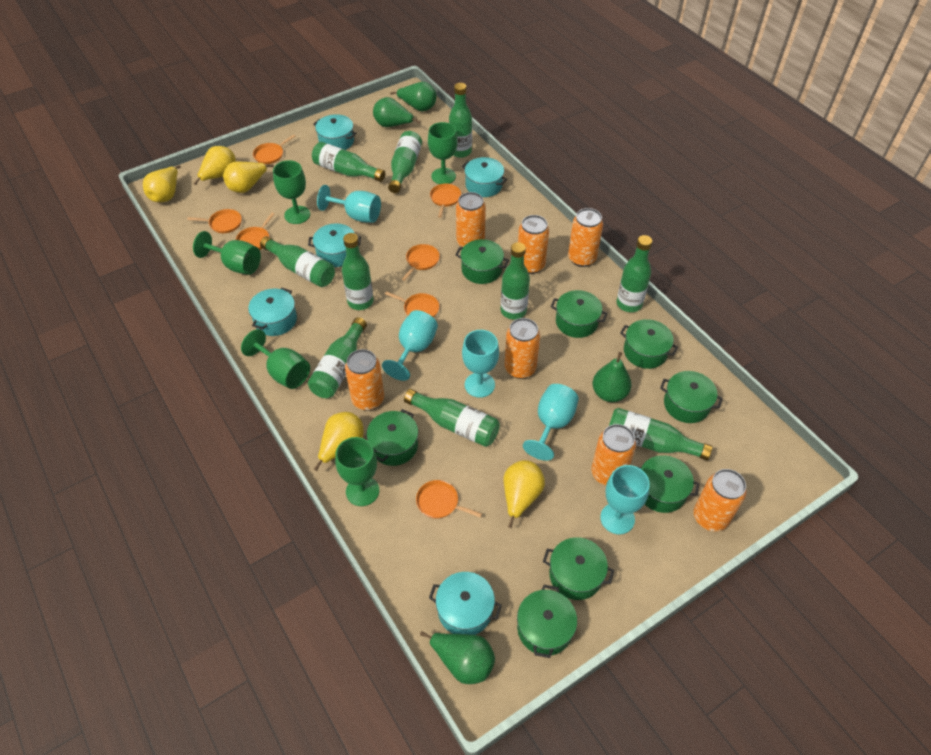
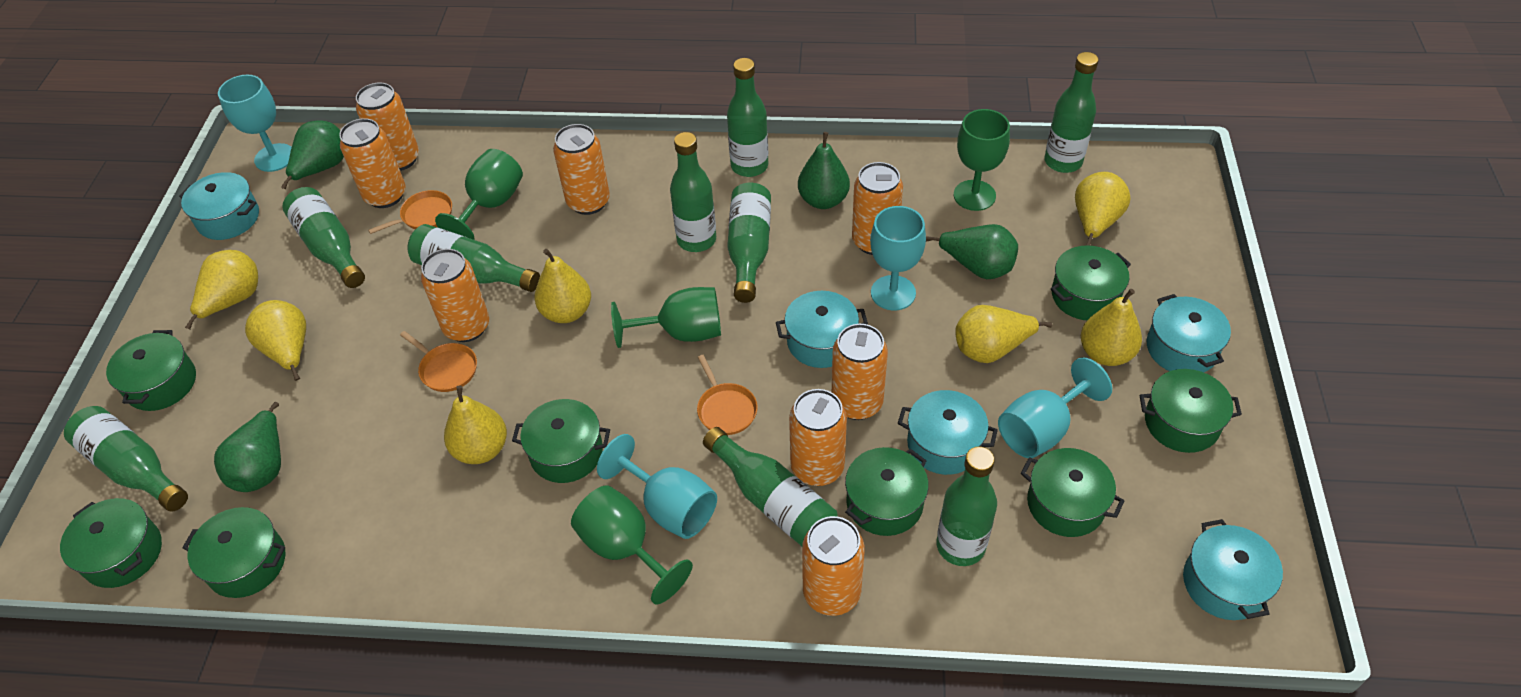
green bottle: [260,236,335,287] [308,317,367,398] [312,142,385,182] [342,233,374,310] [388,131,422,193] [404,389,500,447] [449,83,472,158] [501,242,530,319] [609,408,713,460] [616,235,652,312] = 10 -> [64,406,188,512] [282,187,365,288] [407,224,540,292] [670,132,716,252] [703,427,838,546] [727,58,768,177] [727,183,771,303] [937,446,997,566] [1044,52,1099,173] = 9
green goblet: [193,231,261,275] [241,329,310,389] [273,160,310,224] [335,437,379,506] [428,122,458,184] = 5 -> [435,149,523,240] [571,485,693,605] [611,287,721,348] [954,109,1010,211] = 4
orange can: [345,349,384,411] [456,192,486,248] [504,318,540,379] [518,215,549,274] [568,208,603,267] [591,424,636,485] [694,469,746,531] = 7 -> [339,118,406,208] [356,83,419,171] [421,249,489,342] [553,124,610,215] [789,389,847,486] [802,516,865,616] [832,324,888,420] [852,162,903,255] = 8
orange pan: [187,209,242,233] [236,213,274,250] [253,134,296,164] [385,291,439,318] [402,244,440,281] [416,480,482,519] [430,184,461,218] = 7 -> [368,190,452,234] [400,331,477,392] [697,355,758,435] = 3
turquoise goblet: [317,185,381,223] [382,310,438,381] [462,330,499,398] [523,384,579,461] [600,465,650,534] = 5 -> [218,75,292,172] [597,434,717,539] [870,206,926,310] [998,357,1112,458] = 4
yellow pear: [143,165,181,202] [194,146,236,185] [223,162,274,193] [314,412,364,471] [504,460,545,528] = 5 -> [185,250,258,330] [245,300,306,381] [444,385,507,464] [534,249,591,323] [955,305,1052,363] [1075,172,1131,246] [1081,289,1142,366] = 7

